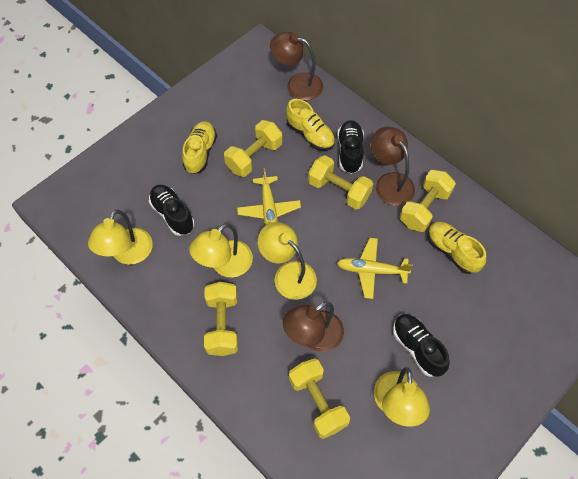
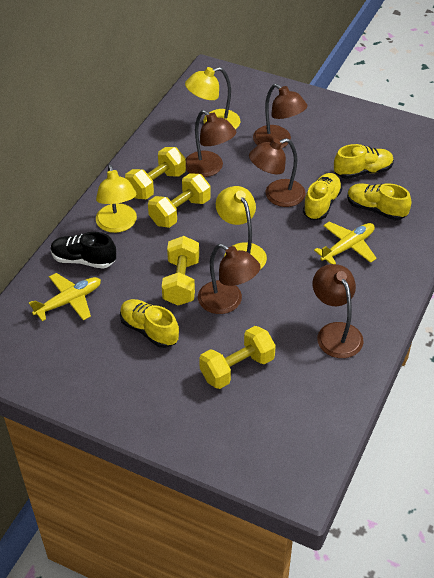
black shoe: [149,185,194,236] [337,120,364,174] [393,314,450,377] = 3 -> [51,232,116,269] = 1
brown lamp: [270,32,323,101] [283,302,344,352] [371,127,415,206] = 3 -> [186,110,236,177] [198,244,261,314] [249,138,306,207] [253,84,307,148] [313,264,364,358] = 5
yellow dumbbell: [204,282,238,356] [224,120,282,177] [289,358,350,439] [308,155,373,210] [400,170,456,232] = 5 -> [125,147,186,199] [148,173,211,228] [162,236,199,305] [199,326,276,389] = 4
yellow lamp: [88,210,153,265] [189,223,253,277] [258,222,317,300] [374,367,430,427] = 4 -> [96,164,137,233] [185,67,240,129] [216,186,267,269] = 3
yellow shoe: [182,121,217,174] [286,99,335,151] [427,222,486,274] = 3 -> [120,299,179,348] [303,173,342,220] [334,144,394,179] [347,183,411,220] = 4

